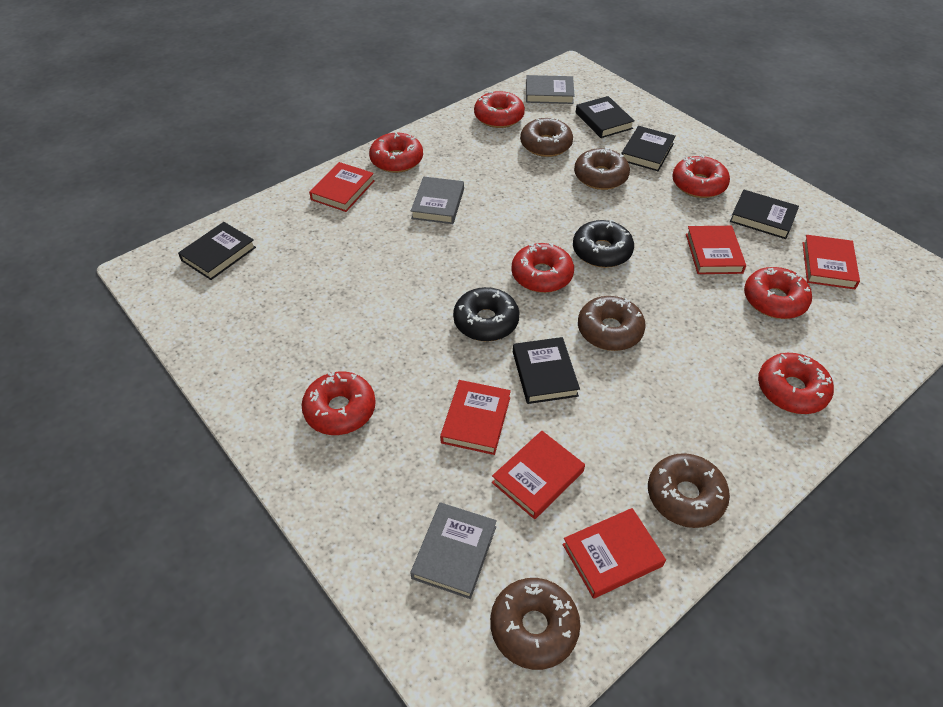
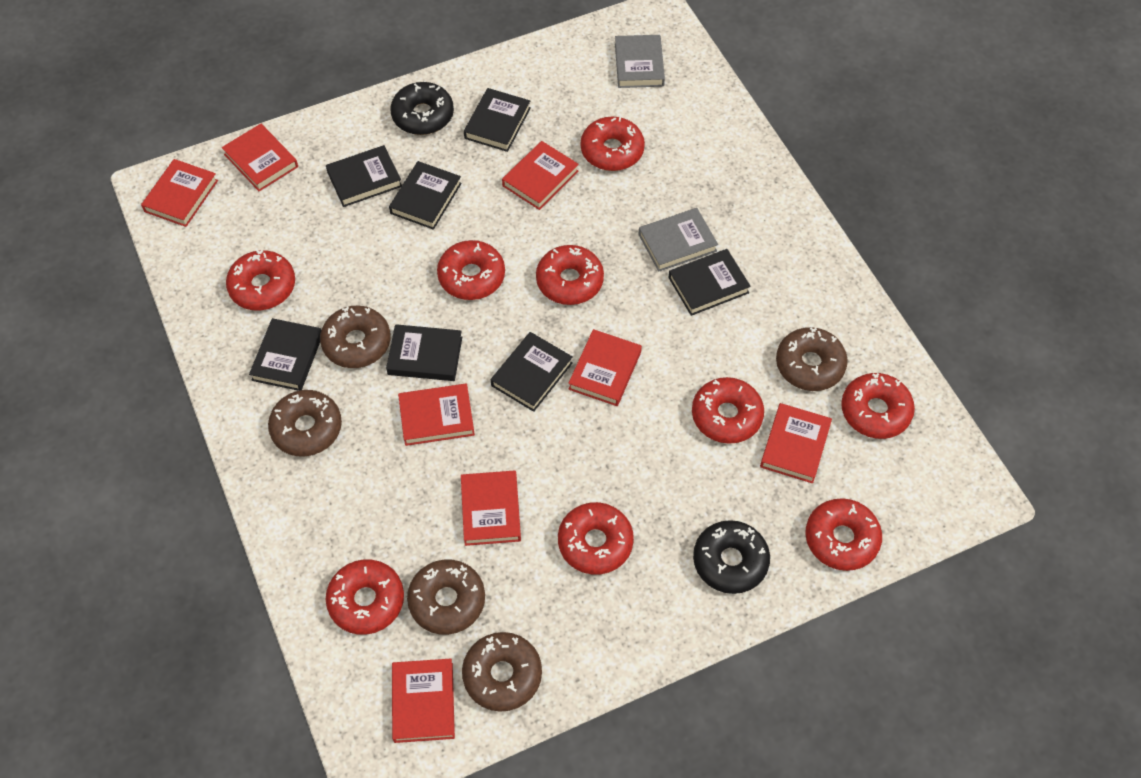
black book: [178,222,256,280] [513,337,580,404] [576,96,634,138] [621,126,676,171] [730,190,799,239] = 5 -> [249,318,321,391] [326,145,402,207] [386,324,462,381] [389,161,462,230] [464,88,531,152] [491,332,573,412] [668,249,751,316] = 7
grey book: [410,502,497,599] [411,176,464,224] [526,75,575,104] = 3 -> [615,35,665,88] [638,208,718,272] = 2
red book: [309,162,375,212] [440,380,511,455] [492,431,585,519] [562,508,666,599] [686,226,746,274] [803,235,860,289] = 6 -> [141,159,218,227] [222,124,298,191] [392,659,455,743] [398,384,475,446] [461,470,521,546] [502,141,579,210] [568,329,642,406] [760,403,832,483] = 8
red donut: [302,371,376,435] [369,132,423,173] [474,91,525,128] [511,243,574,293] [672,155,730,198] [744,267,812,319] [758,353,834,414] = 7 -> [226,250,295,310] [326,560,404,635] [437,240,505,300] [536,245,604,305] [558,502,634,575] [581,116,645,171] [692,377,764,444] [805,498,882,571] [841,373,915,439] = 9

